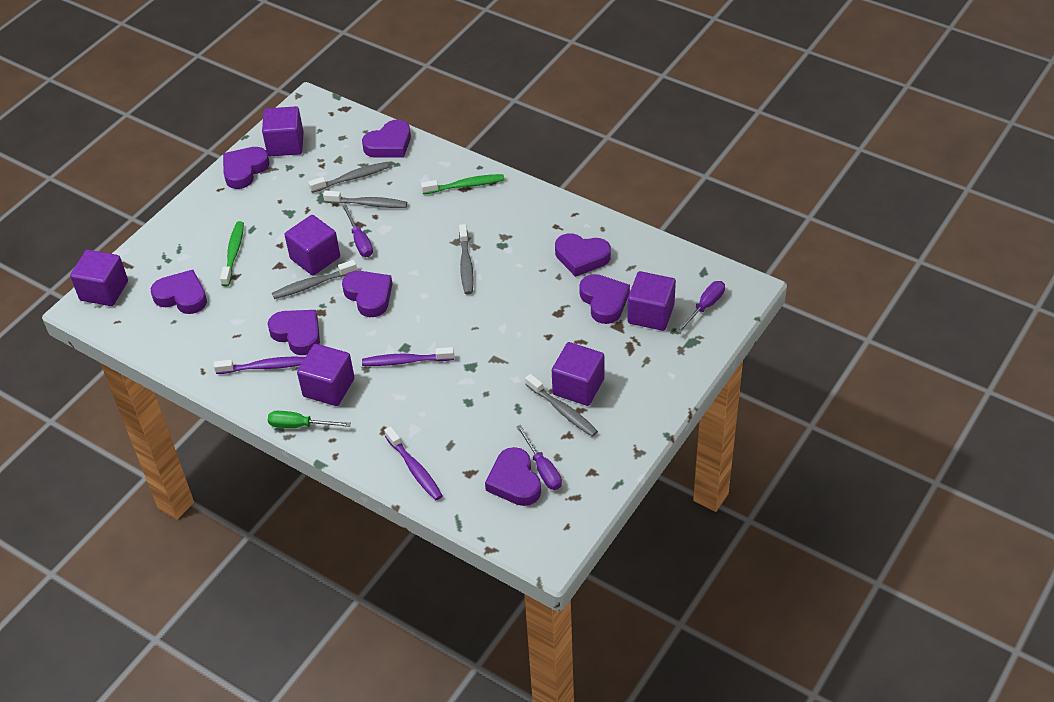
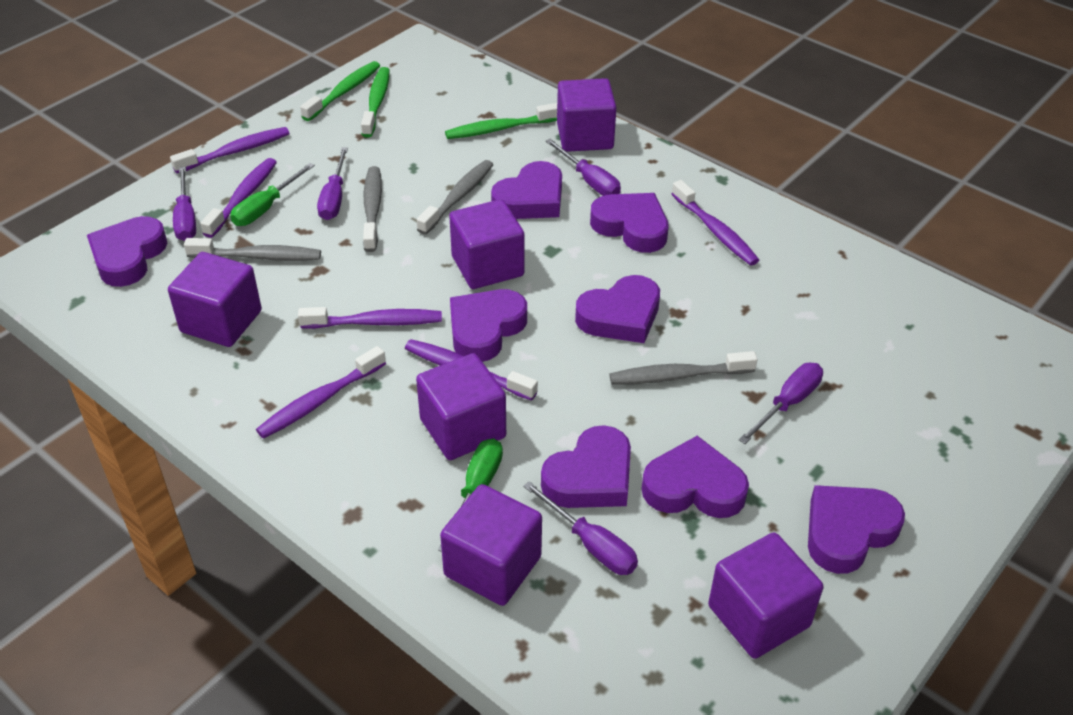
green screwdriver: [268,411,351,428] = 1 -> [230,163,315,226] [438,439,503,552] = 2
green toothbrush: [220,221,244,286] [421,174,504,194] = 2 -> [300,61,380,121] [361,67,390,138] [445,103,557,139] = 3
grey toothbrush: [272,260,357,299] [308,162,389,193] [323,190,407,208] [459,224,474,295] [525,374,598,437] = 5 -> [184,238,321,261] [363,166,382,252] [417,160,493,235] [610,351,758,385] = 4
purple screwdriver: [342,205,373,257] [516,425,562,490] [676,281,725,334] = 3 -> [173,167,196,241] [317,147,348,220] [523,481,638,575] [545,139,621,196] [739,363,823,444] = 5
purple toothbrush: [214,357,305,374] [362,347,454,366] [384,426,443,500] = 3 -> [170,127,290,173] [200,158,277,238] [256,346,386,439] [298,307,442,329] [405,339,538,401] [672,180,759,265] = 6

